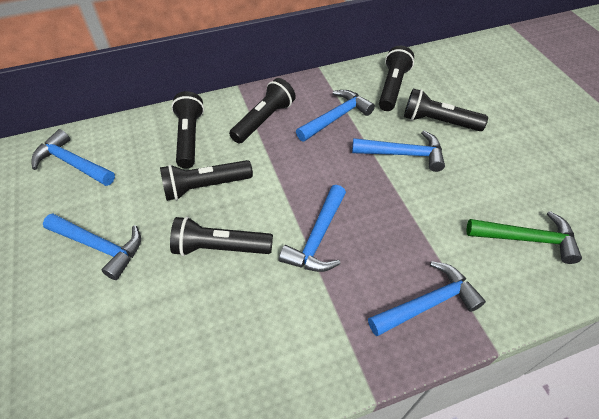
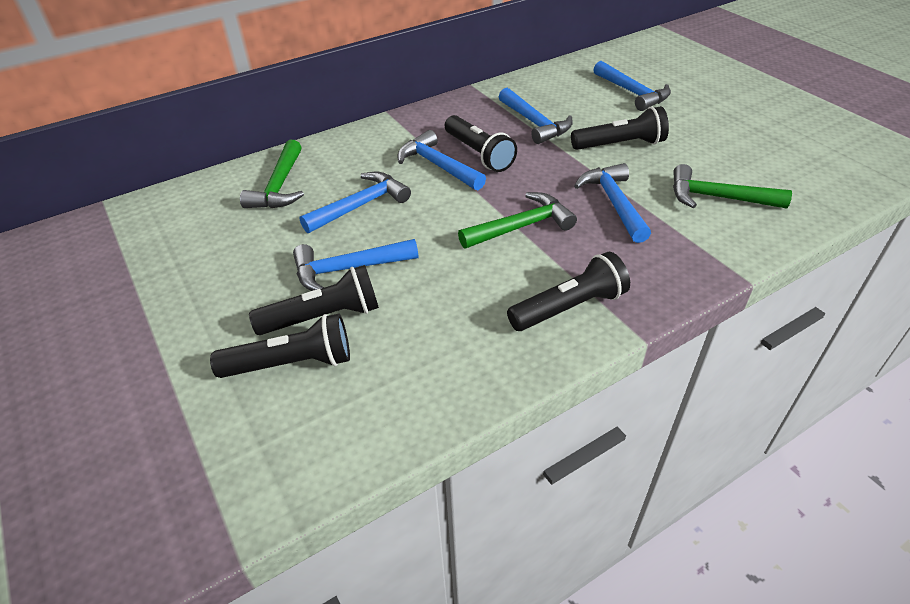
black flashlight: [160,160,253,201] [170,216,273,256] [171,91,204,168] [229,78,296,144] [379,46,414,111] [404,88,488,131] = 6 -> [210,314,350,378] [249,265,379,335] [445,115,517,172] [507,252,630,331] [571,106,669,150] = 5
green hammer: [466,211,582,264] = 1 -> [240,140,304,208] [458,192,577,248] [673,164,792,208] = 3

